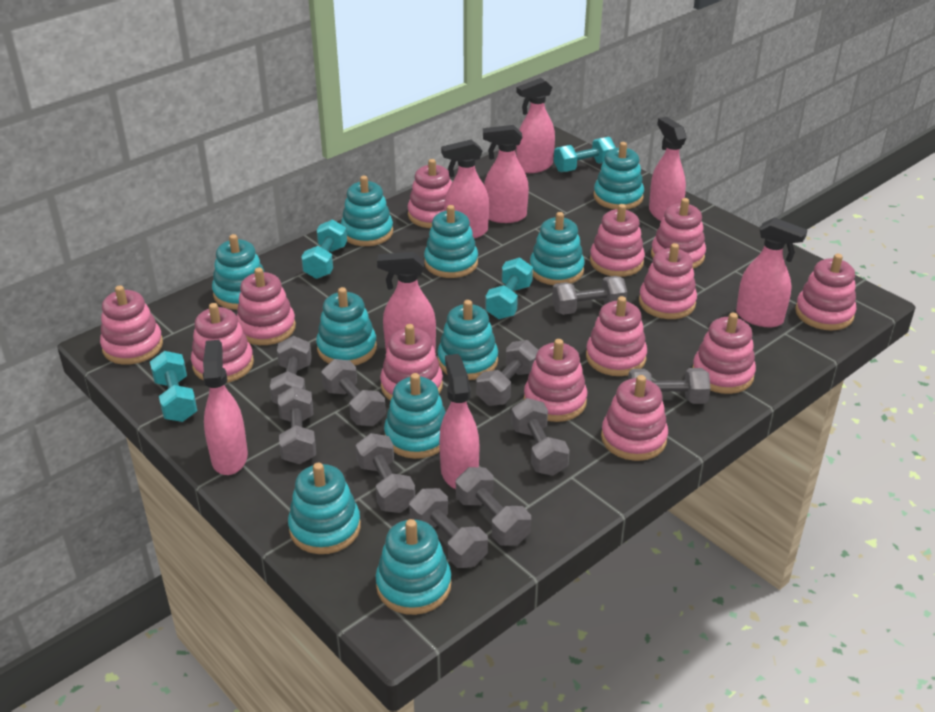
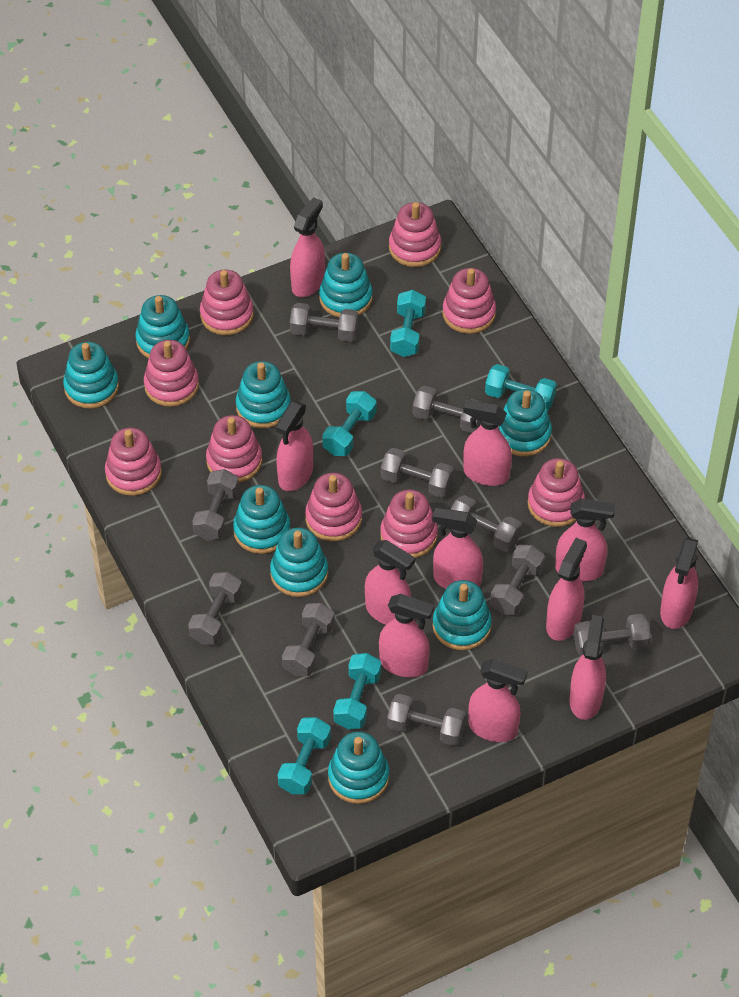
pink spray bottle: [203,340,248,475] [377,252,436,351] [439,354,479,489] [441,140,489,239] [483,125,529,223] [516,78,555,173] [649,117,687,221] [736,217,807,327] = 8 -> [276,401,313,491] [290,197,325,297] [365,540,415,625] [379,594,434,677] [432,508,483,589] [463,399,512,486] [468,659,528,742] [546,538,587,641] [555,498,615,581] [569,615,606,720] [660,537,698,629] = 11
pink stacking toy: [100,285,163,365] [191,303,254,383] [237,267,296,345] [380,324,443,401] [408,159,452,228] [524,339,587,422] [586,296,647,376] [590,204,645,277] [601,375,668,461] [639,243,697,319] [651,198,706,269] [692,313,756,394] [795,254,856,331] = 13 -> [105,428,162,496] [144,340,199,407] [200,270,254,335] [206,415,262,483] [305,473,362,541] [380,490,438,558] [389,202,441,267] [442,268,496,334] [528,458,585,527] = 9
turquoise dumbbell: [150,351,197,422] [301,220,347,279] [485,258,533,319] [554,137,616,172] = 4 -> [278,717,331,794] [322,391,377,456] [333,653,381,729] [390,290,426,357] [485,364,557,411] = 5
turquoise stacking toy: [212,234,264,310] [288,462,361,554] [316,287,377,365] [341,176,393,246] [375,519,451,615] [384,373,446,459] [424,205,478,278] [438,300,498,380] [530,212,585,285] [594,142,644,209] = 10 -> [63,342,119,409] [135,295,190,358] [233,485,291,554] [236,361,291,428] [270,528,328,597] [319,253,373,318] [328,732,389,804] [433,580,492,650] [498,389,552,457] = 9

